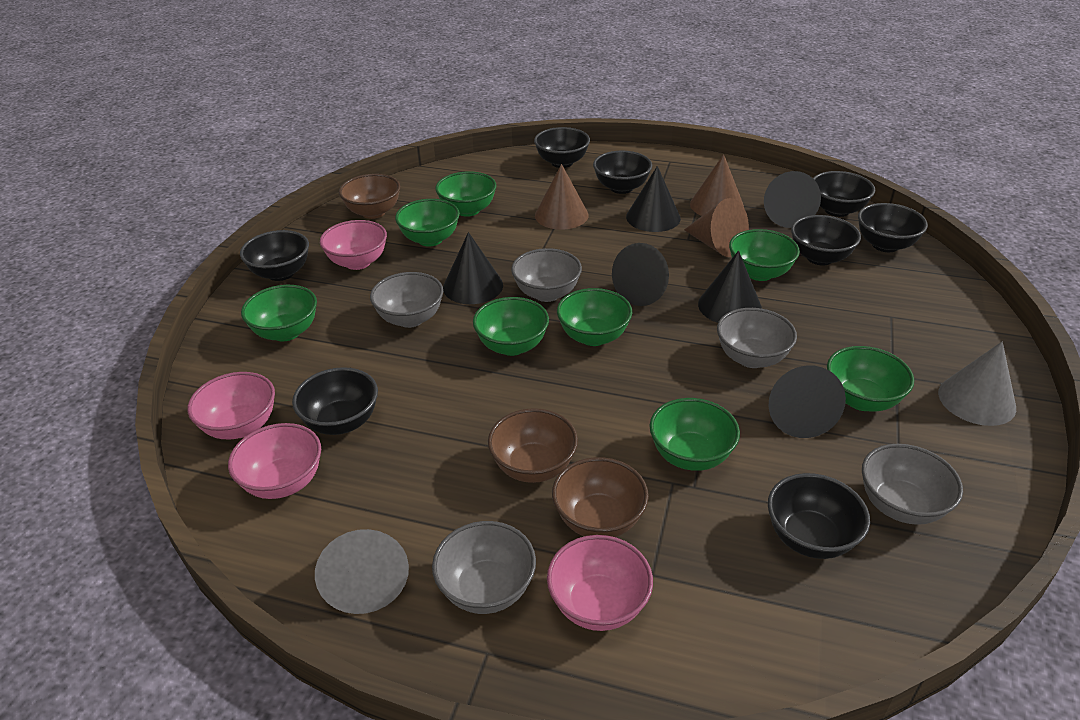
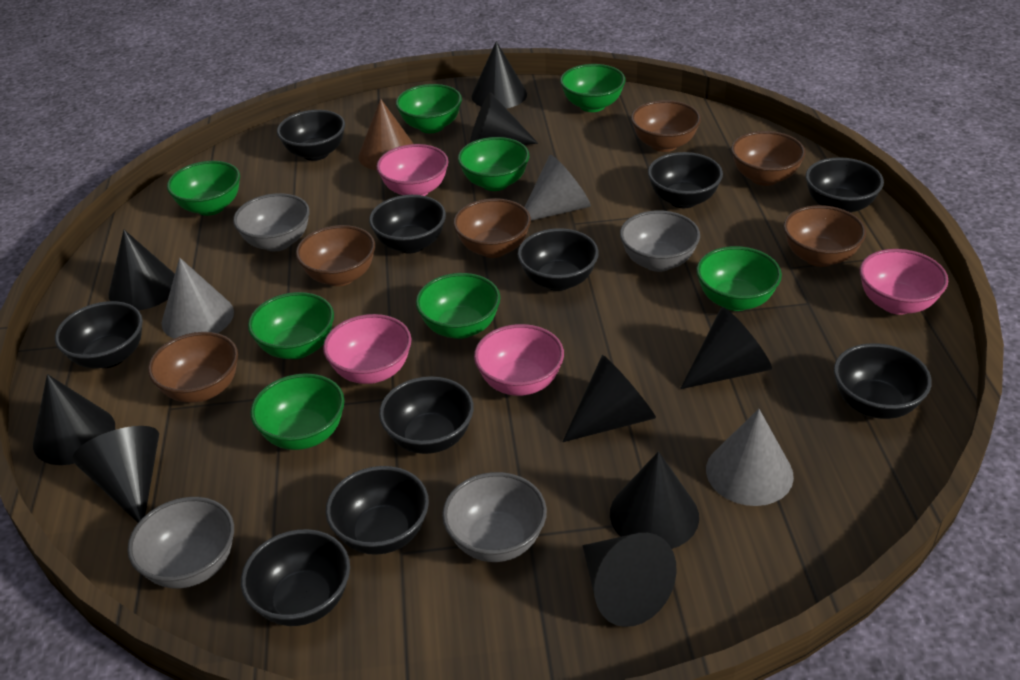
black bowl: [240,230,309,281] [292,367,378,435] [534,127,590,168] [593,151,652,194] [768,473,870,559] [791,215,861,266] [813,171,875,217] [858,203,928,252] = 8 -> [55,301,143,368] [241,529,350,626] [277,110,345,161] [326,466,429,555] [369,195,446,254] [379,376,474,454] [518,228,599,291] [648,152,723,208] [806,157,884,213] [834,343,932,419] = 10
black cone: [443,232,503,304] [612,243,669,306] [626,166,681,232] [698,251,762,323] [764,171,821,228] [769,366,846,438] = 6 -> [33,374,115,465] [72,426,159,523] [109,230,175,310] [470,92,538,145] [472,41,527,109] [562,355,656,442] [583,533,677,627] [610,451,699,549] [680,307,772,389] = 9
brown bowl: [339,174,400,219] [488,408,578,483] [552,457,649,537] = 3 -> [148,332,238,403] [296,225,375,286] [453,198,531,258] [631,100,701,152] [731,131,805,186] [783,205,866,267] = 6
brown cone: [535,164,589,230] [684,198,749,257] [690,154,744,216] = 3 -> [358,99,414,170] = 1
grey bowl: [370,272,443,328] [432,521,536,614] [511,248,582,302] [717,308,797,368] [862,444,963,525] = 5 -> [127,497,234,589] [233,193,310,251] [442,472,547,562] [620,210,700,272] = 4
grey cone: [315,529,409,614] [938,341,1016,426] = 2 -> [161,258,234,339] [524,155,591,221] [706,409,794,506] = 3

